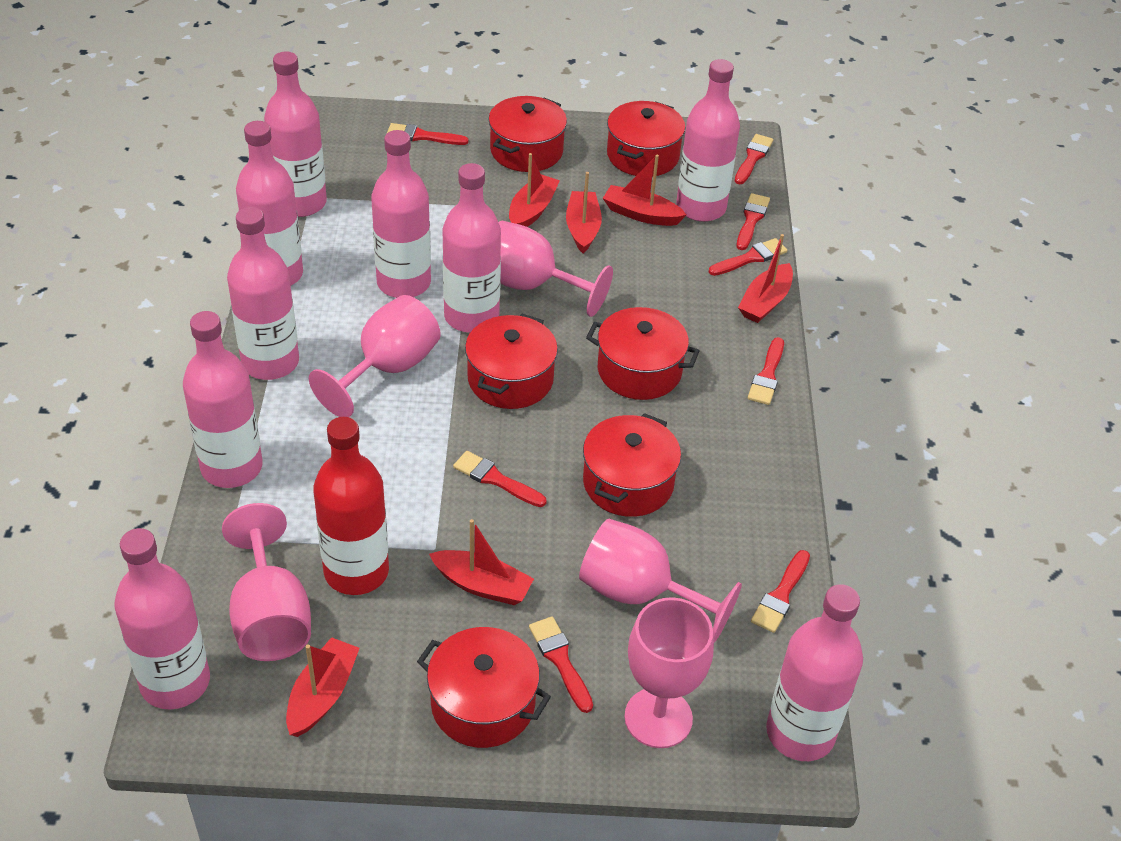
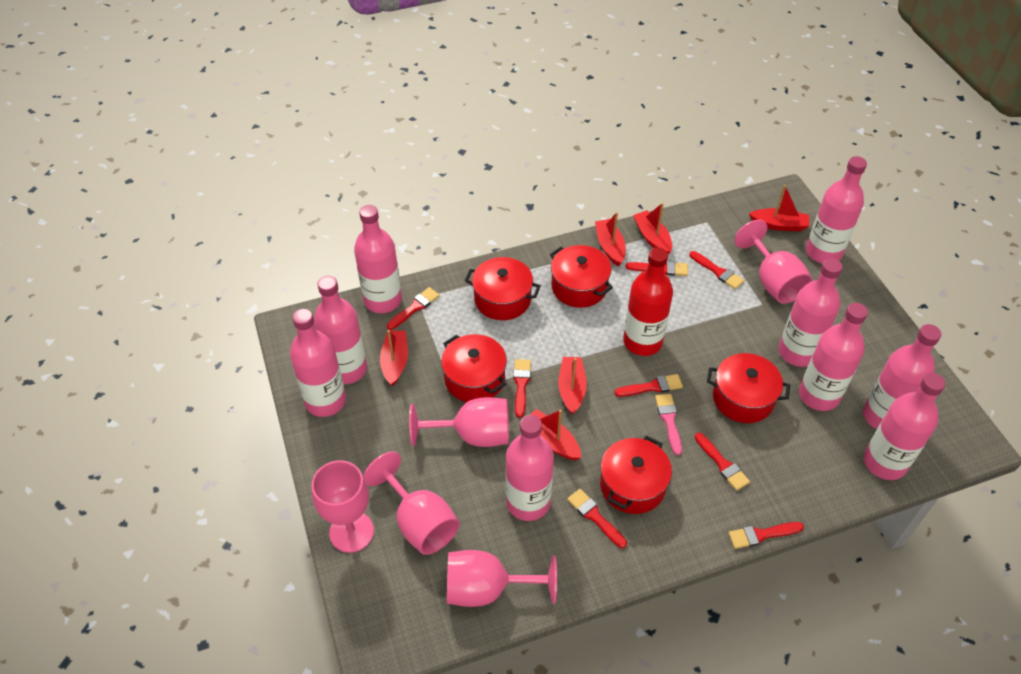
pink brush: none = 0 -> [655,394,682,455] = 1
red pot: [417,627,551,748] [465,314,558,409] [488,96,567,172] [583,413,681,517] [586,307,700,400] [607,101,685,177] = 6 -> [441,334,507,402] [465,257,541,320] [550,245,613,308] [600,435,672,514] [707,353,790,423] = 5

